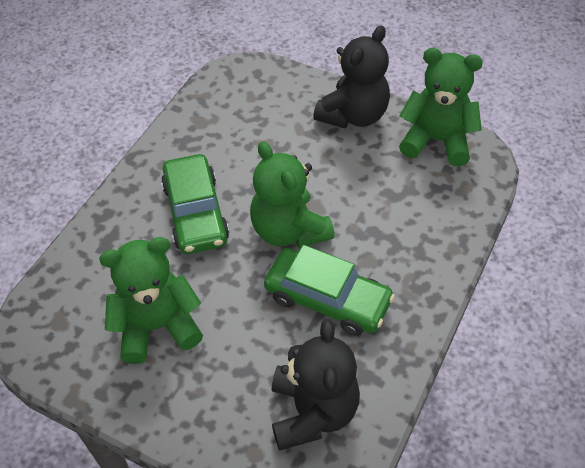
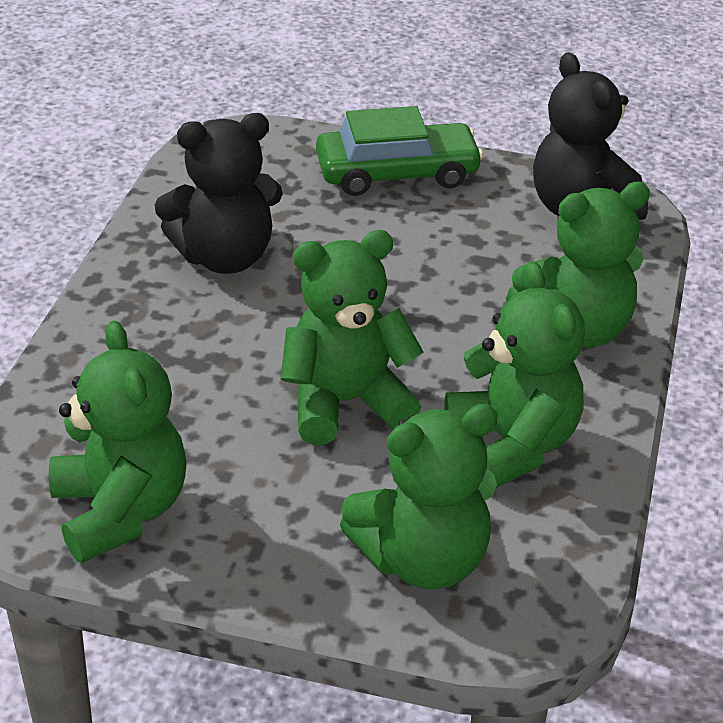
green car: [161,154,229,254] [264,245,395,336] = 2 -> [316,106,483,196] = 1
green teddy bear: [99,237,203,364] [250,141,335,248] [399,48,483,166] = 3 -> [49,320,187,563] [280,230,424,445] [340,404,498,589] [444,261,585,488] [506,182,650,348] = 5

